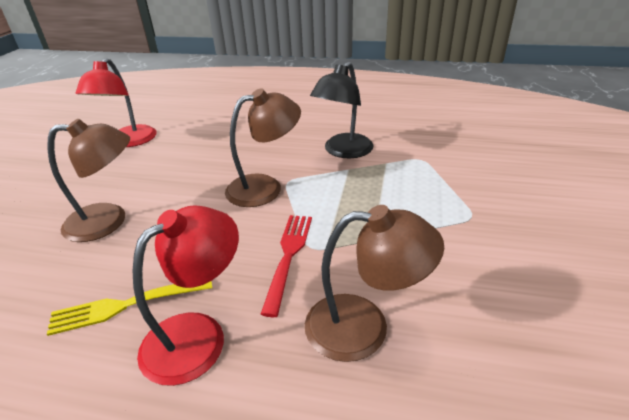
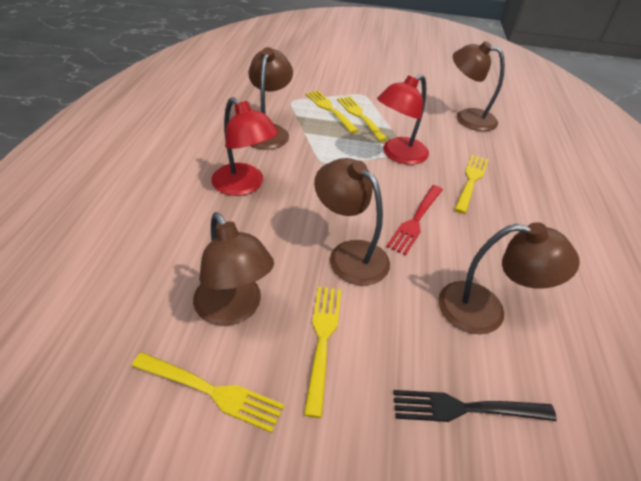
black fork: none = 0 -> [393,390,557,422] = 1
black lamp: [310,62,373,158] = 1 -> none = 0
brown lamp: [48,119,130,242] [225,88,301,207] [305,205,444,362] = 3 -> [193,212,274,326] [248,47,293,150] [314,158,390,285] [438,222,580,334] [453,41,505,131] = 5
yellow fork: [47,281,212,336] = 1 -> [132,352,284,433] [304,287,341,418] [306,91,359,133] [337,96,387,142] [454,155,489,214] = 5

